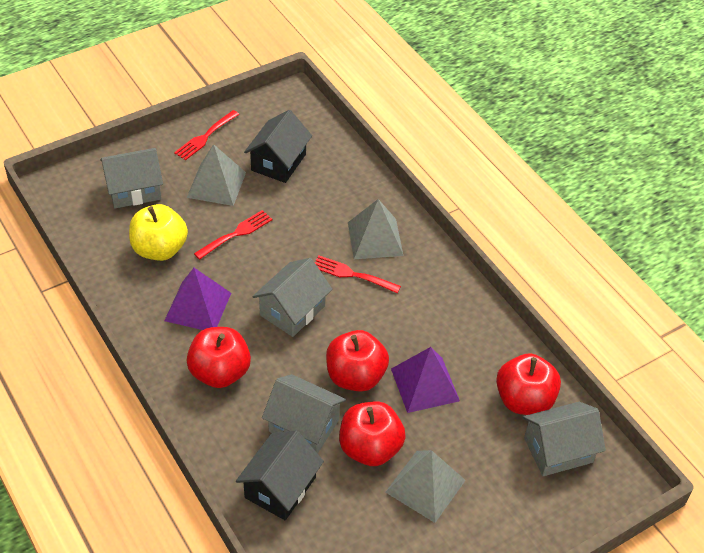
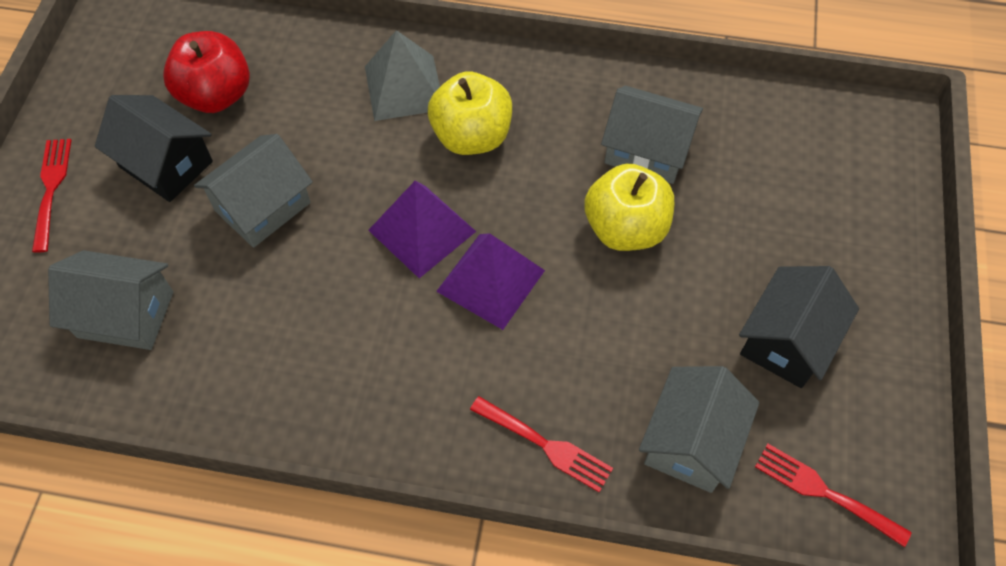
grey pyramid: [187,144,246,206] [348,199,403,259] [385,450,466,523] = 3 -> [365,30,440,121] = 1
red apple: [187,327,251,388] [326,330,389,392] [339,402,406,466] [496,353,561,415] = 4 -> [163,31,250,113] = 1
yellow apple: [129,204,188,261] = 1 -> [428,71,512,155] [584,163,674,251] = 2

